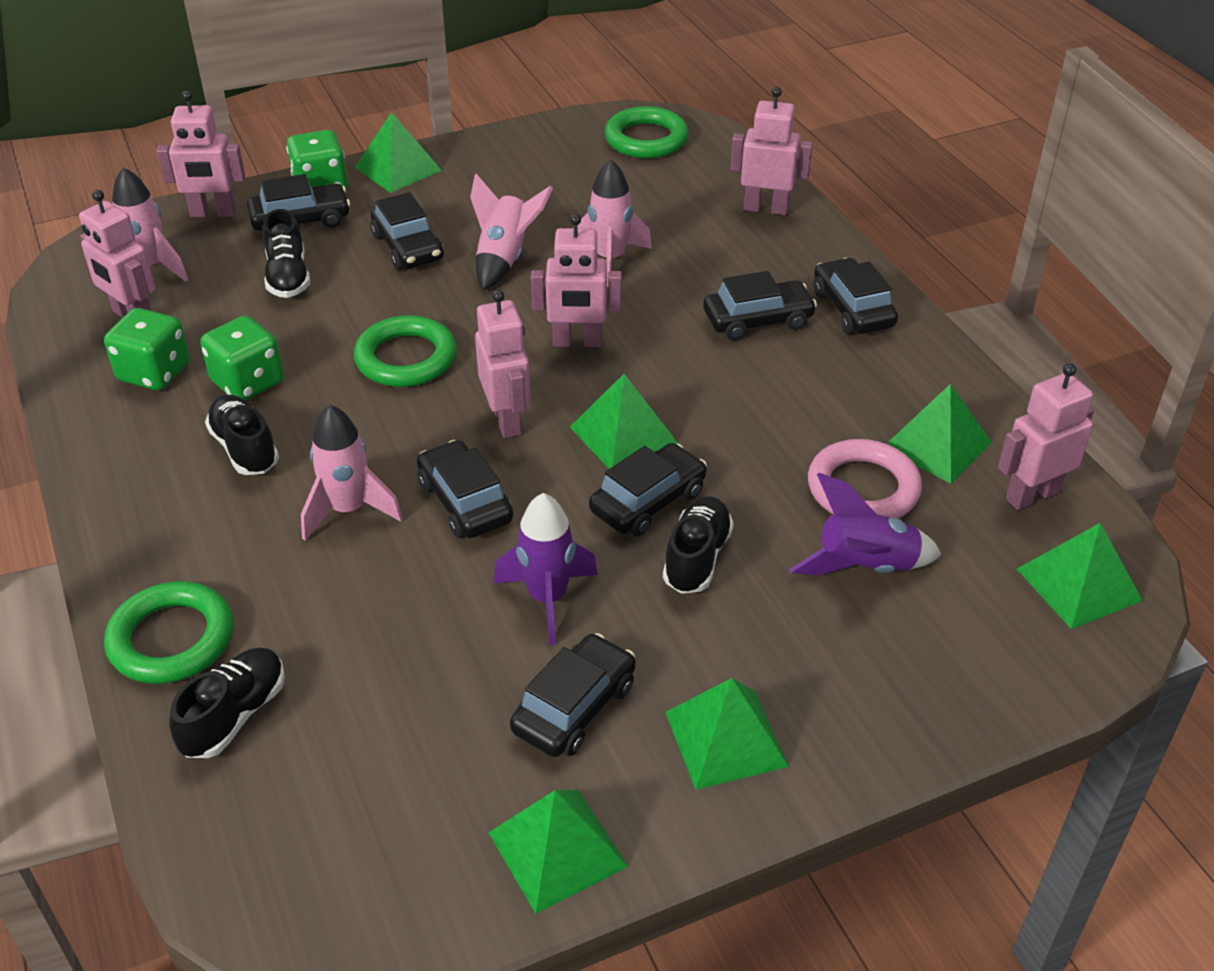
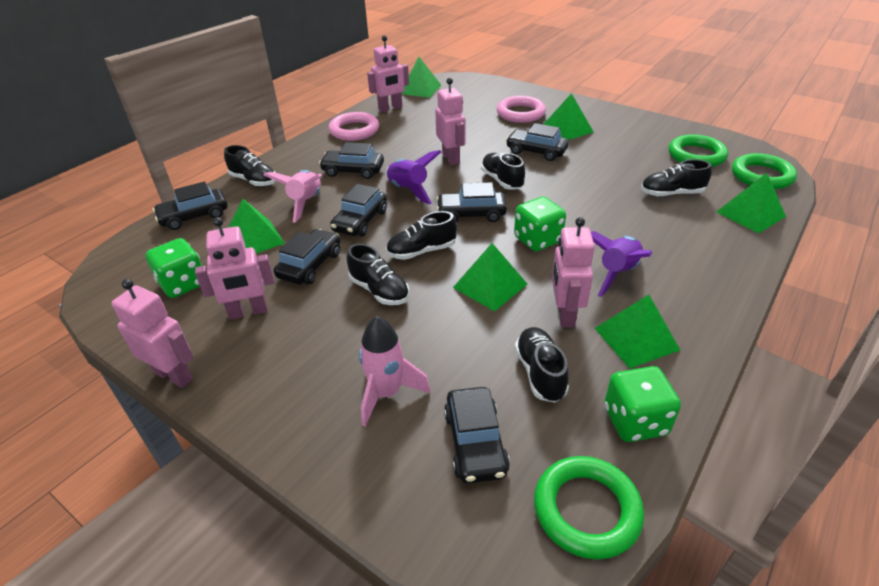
black shoe: [169,648,285,758] [205,395,279,475] [263,209,310,298] [663,496,734,594] = 4 -> [224,145,276,186] [347,244,410,305] [386,211,457,260] [481,153,525,190] [515,327,569,402] [641,159,712,197] = 6
pink ring: [808,439,922,519] = 1 -> [328,112,379,141] [497,96,546,123] = 2
pink robot: [79,190,155,317] [157,90,245,217] [475,290,531,438] [531,214,622,347] [730,87,813,215] [998,363,1094,510] = 6 -> [111,279,193,388] [195,217,274,319] [367,35,409,112] [435,78,466,166] [552,217,595,327] = 5
pink rocket: [112,167,188,282] [301,405,403,541] [470,174,553,290] [573,160,652,287] = 4 -> [264,170,322,223] [359,316,431,427] = 2

